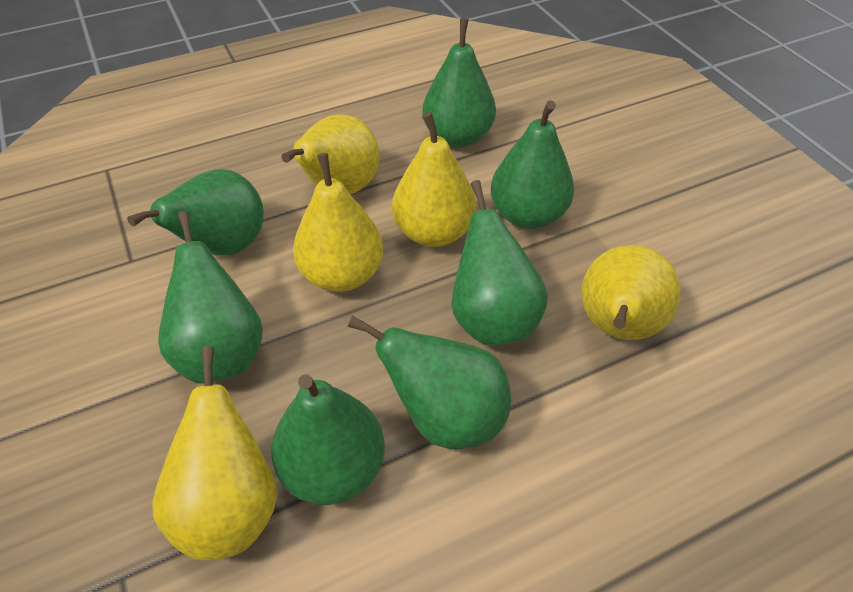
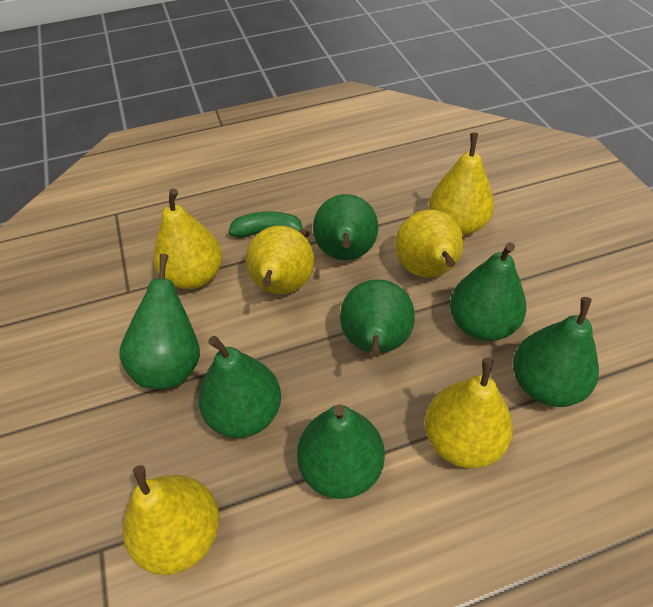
green banana: none = 0 -> [229,211,310,238] = 1
yellow pear: [153,346,277,560] [281,114,379,194] [293,153,383,292] [392,112,476,247] [582,245,681,340] = 5 -> [122,465,219,575] [153,189,222,289] [246,226,314,294] [395,209,464,278] [425,358,513,468] [429,133,494,236] = 6

